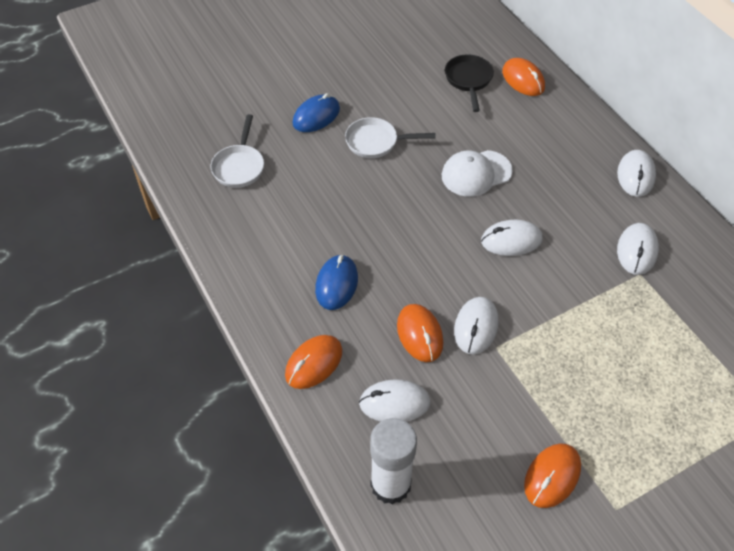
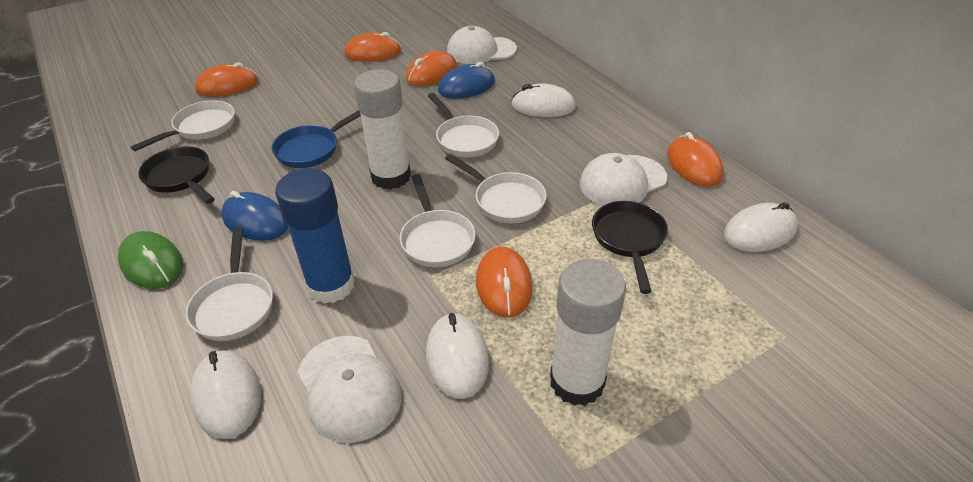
black pan: [445,54,494,112] = 1 -> [138,146,215,204] [592,201,668,294] = 2
blue glue stick: none = 0 -> [275,168,355,304] = 1
blue pan: none = 0 -> [271,110,361,168] = 1
green mouse: none = 0 -> [118,231,183,289] = 1
orange mouse: [285,335,342,389] [397,304,443,362] [502,58,545,96] [524,443,581,508] = 4 -> [195,62,258,97] [344,32,401,62] [406,51,457,86] [476,246,533,318] [667,132,724,187] = 5
white cap: [442,150,513,197] = 1 -> [298,336,402,443] [447,26,517,64] [580,153,667,206] = 3
white glue stick: [370,418,417,505] = 1 -> [354,69,411,190] [550,259,626,406] = 2
white mouse: [359,379,430,422] [454,297,498,354] [481,220,543,256] [617,150,656,197] [617,223,659,275] = 5 -> [190,350,261,439] [426,313,489,399] [511,84,576,117] [724,202,798,252] = 4
white pan: [211,114,264,188] [345,117,436,158] = 2 -> [131,100,235,151] [186,228,273,341] [400,174,476,267] [428,93,499,158] [445,154,547,223] = 5

